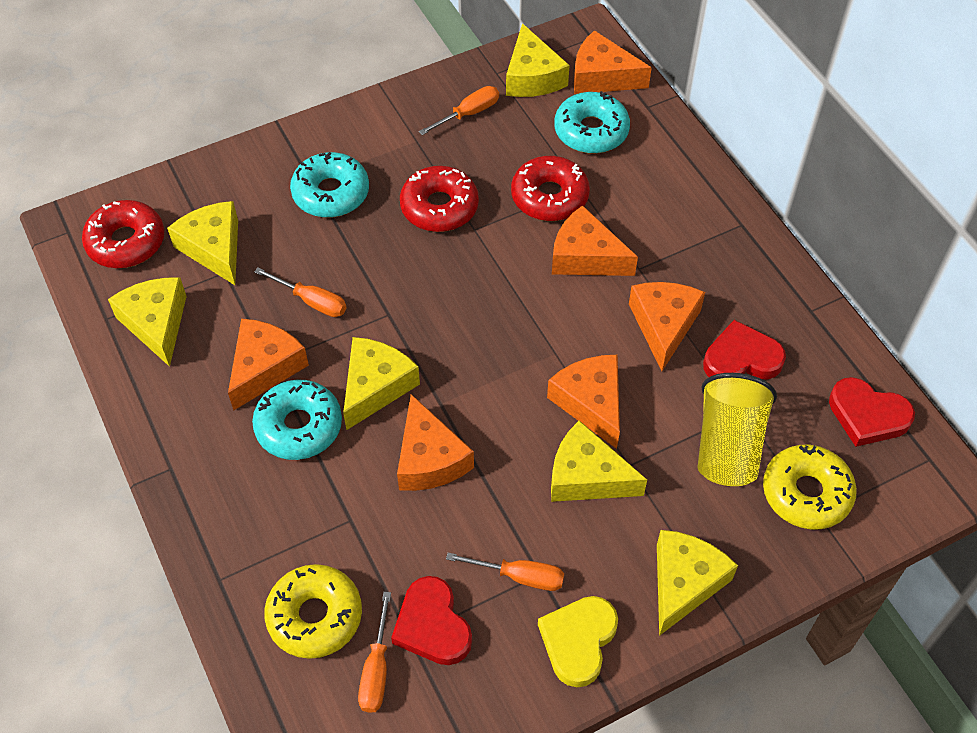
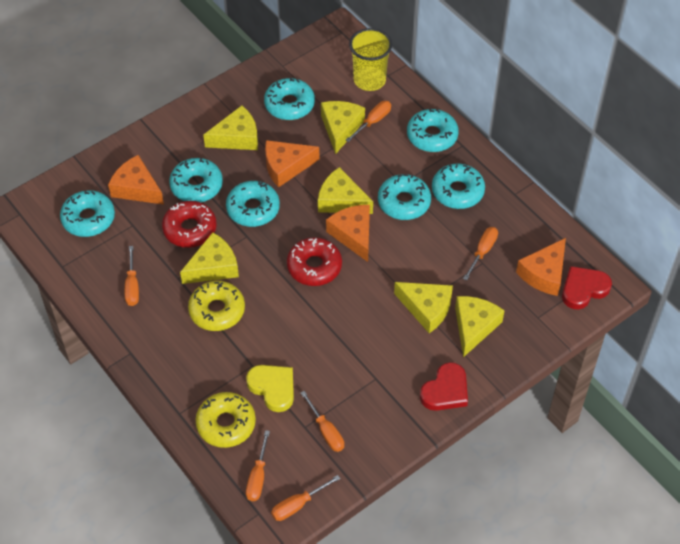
orange cheese: [228,319,309,411] [397,394,474,491] [547,355,620,449] [552,205,638,276] [574,30,652,94] [629,282,705,371] = 6 -> [108,155,164,205] [265,140,320,187] [326,205,370,262] [516,238,566,296] = 4
orange screwdriver: [254,267,346,317] [358,592,391,713] [419,86,499,135] [446,553,564,591] = 4 -> [125,246,139,306] [246,430,270,501] [271,475,340,521] [301,391,344,452] [346,101,391,142] [463,227,498,280] = 6
red donut: [82,200,164,268] [400,166,479,232] [511,156,590,221] = 3 -> [162,201,217,248] [287,237,342,286] = 2
red heart: [391,576,472,665] [703,320,786,379] [829,377,915,447] = 3 -> [420,362,468,411] [562,266,612,309] = 2
turquoise donut: [252,380,342,460] [290,152,369,218] [554,91,630,154] = 3 -> [60,190,115,237] [169,158,223,202] [226,181,280,227] [264,77,315,120] [378,174,431,220] [407,108,459,152] [432,164,485,209] = 7

